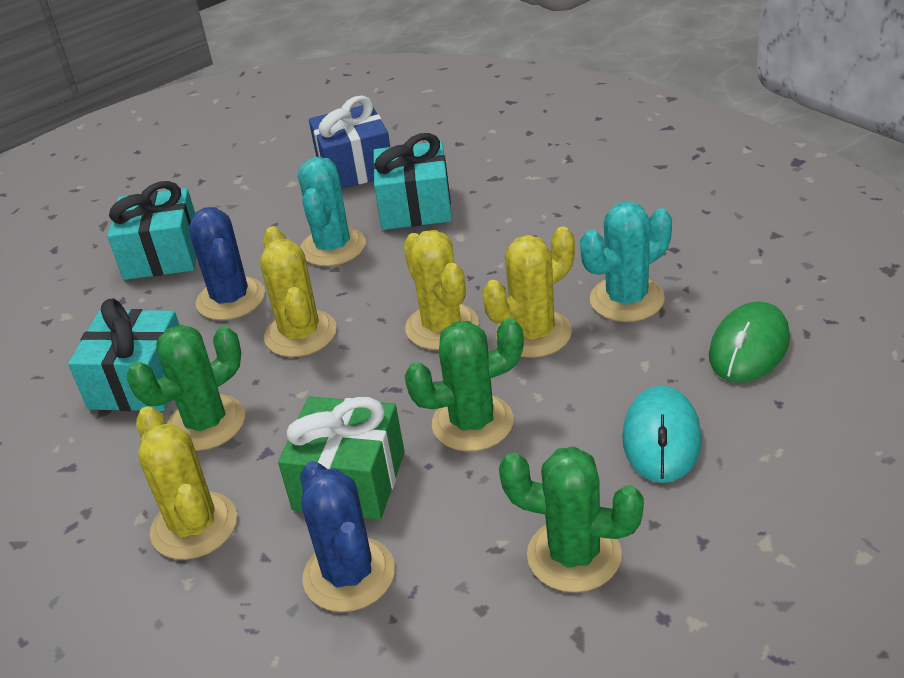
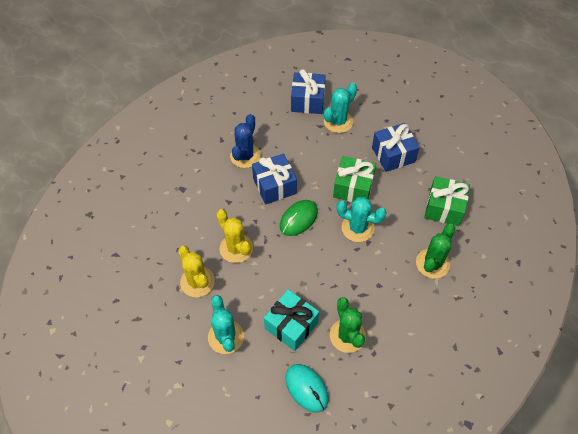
blue cactus: [189,207,265,320] [300,461,395,612] = 2 -> [230,114,261,168] = 1
blue gift: [309,96,390,189] = 1 -> [252,154,297,204] [291,69,326,114] [372,123,420,172] = 3
green cactus: [127,325,245,451] [405,318,524,452] [499,446,644,592] = 3 -> [330,297,366,353] [416,224,455,279] = 2
green gift: [278,397,405,520] = 1 -> [333,156,376,202] [424,176,470,226] = 2
turquoise cactus: [298,157,366,266] [580,201,672,322] = 2 -> [208,295,244,354] [324,83,357,133] [336,197,387,242] = 3
turquoise gift: [68,299,179,411] [107,181,196,280] [373,133,452,230] = 3 -> [264,289,319,351] = 1
yellow cactus: [136,406,237,560] [260,227,337,357] [403,230,479,350] [482,227,575,358] = 4 -> [178,246,215,297] [216,209,253,263] = 2

